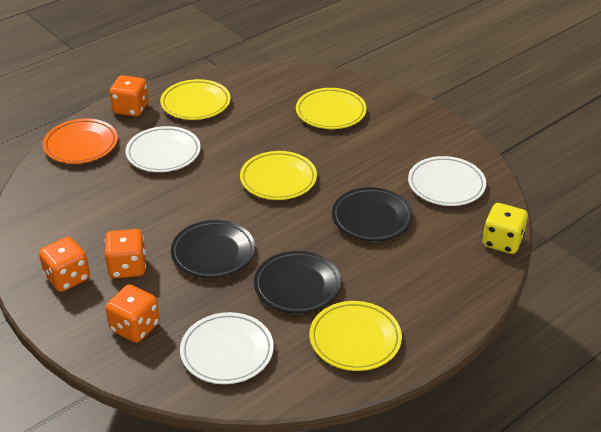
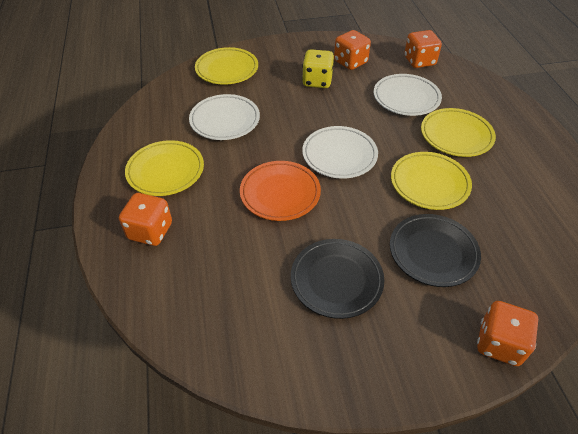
black plate: [171,220,255,278] [254,251,341,314] [332,187,413,241] = 3 -> [291,239,384,319] [390,214,481,287] = 2

